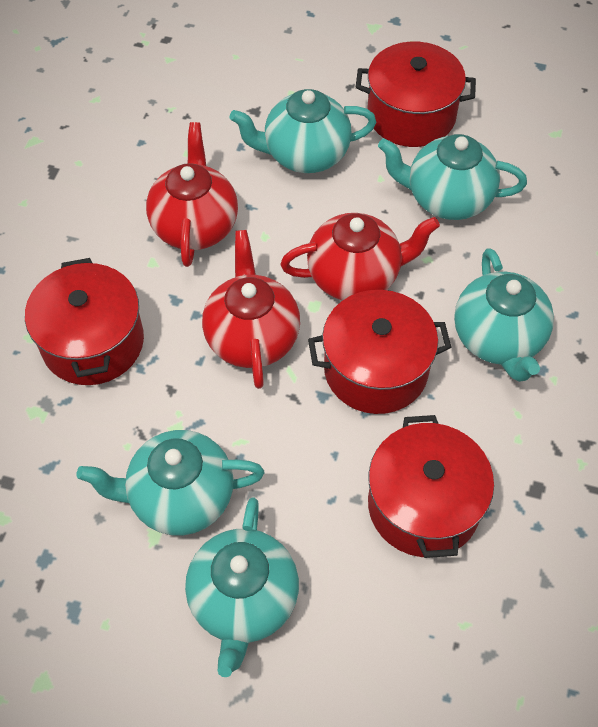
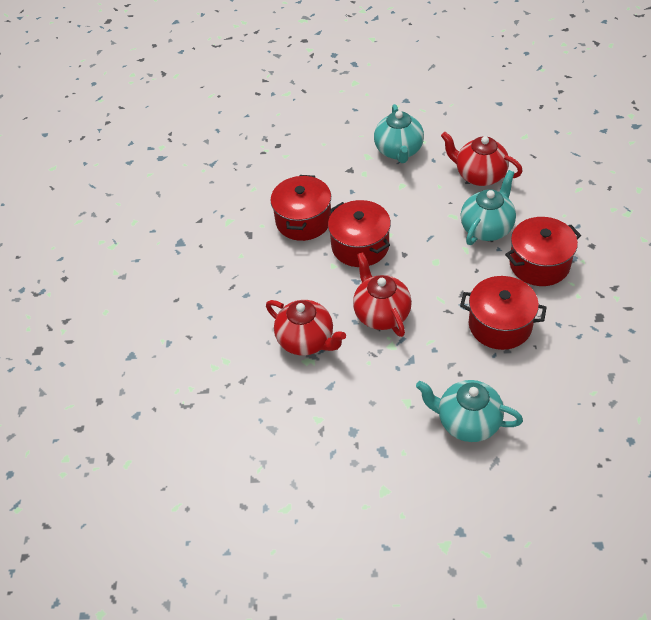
turquoise teapot: [77,430,264,536] [185,497,299,677] [230,89,376,173] [378,134,527,220] [454,248,554,382] = 5 -> [374,104,424,163] [416,380,523,442] [461,170,516,245] = 3

